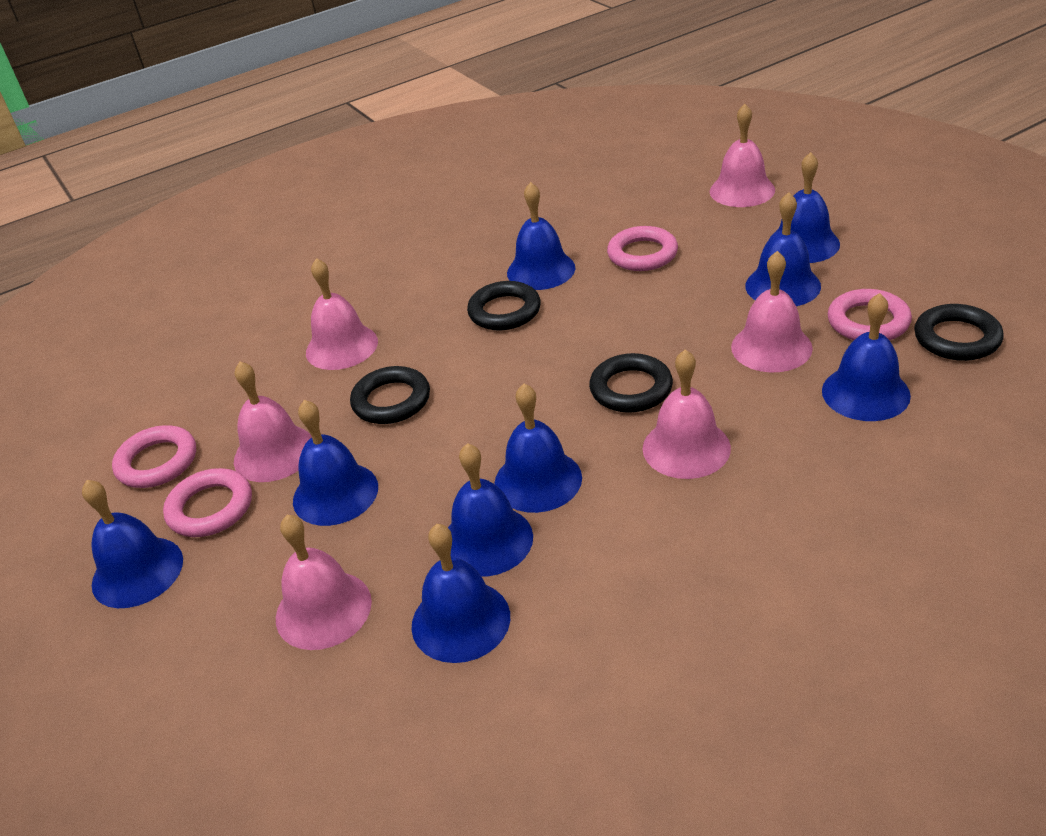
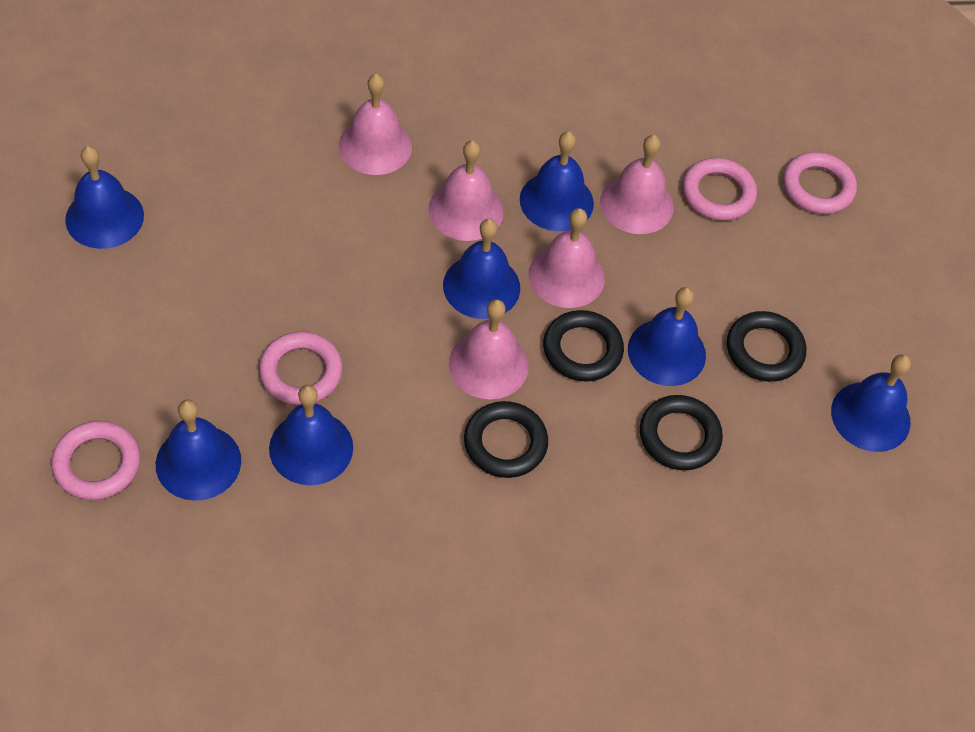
blue bell: [82,480,183,608] [293,400,378,526] [412,524,510,663] [448,443,533,577] [494,384,582,513] [507,182,575,290] [745,192,821,306] [769,152,840,263] [822,293,911,421] = 9 -> [65,146,144,249] [156,399,241,501] [269,385,353,485] [443,219,520,319] [520,131,594,231] [628,287,706,386] [831,354,911,452] = 7
pink bell: [234,362,312,482] [276,515,372,650] [306,258,378,370] [643,349,731,479] [710,104,775,207] [731,251,813,372] = 6 -> [339,74,412,175] [428,140,503,241] [449,299,529,399] [529,208,605,308] [600,135,674,234] = 5

